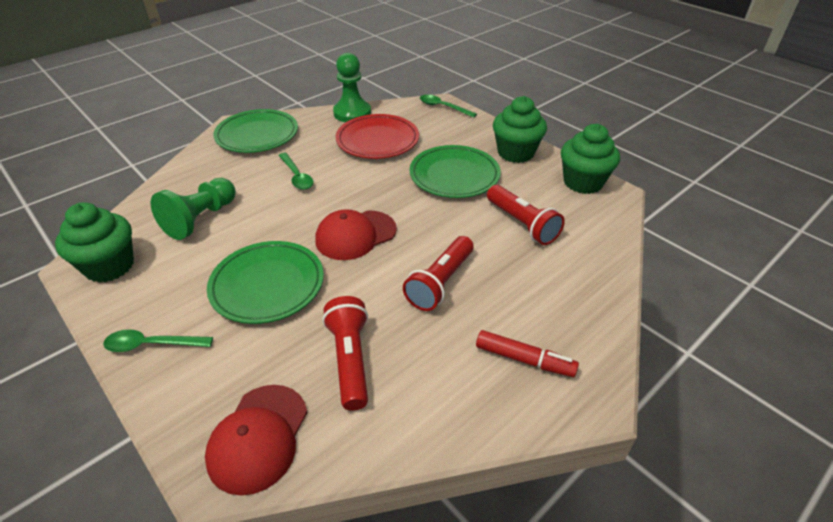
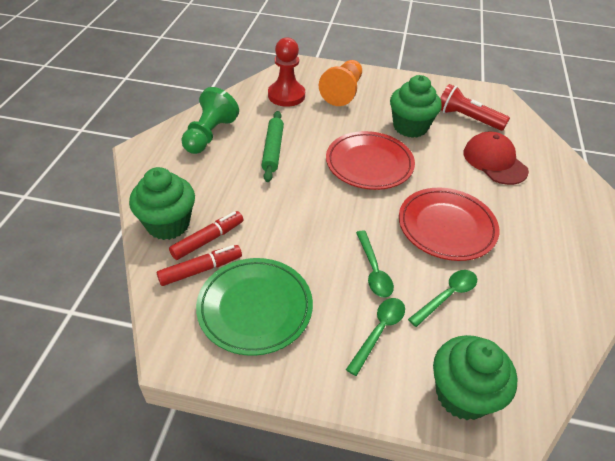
green pawn: [151,178,236,240] [333,53,371,122] = 2 -> [181,87,239,154] = 1
green plate: [207,241,324,324] [214,109,298,153] [409,145,501,198] = 3 -> [196,258,313,356] = 1
green rolling pin: none = 0 -> [261,111,284,182] = 1
orange pawn: none = 0 -> [319,60,362,106] = 1
red cap: [205,385,307,496] [315,209,397,260] = 2 -> [463,132,529,185] = 1
red flashlight: [322,296,368,411] [403,236,474,311] [487,185,565,245] = 3 -> [440,84,510,131] = 1
red marker: [476,330,579,377] = 1 -> [157,245,242,286] [169,211,244,260] = 2
red pawn: none = 0 -> [268,37,305,107] = 1
red plate: [336,114,419,159] = 1 -> [326,131,415,190] [399,188,499,261] = 2

